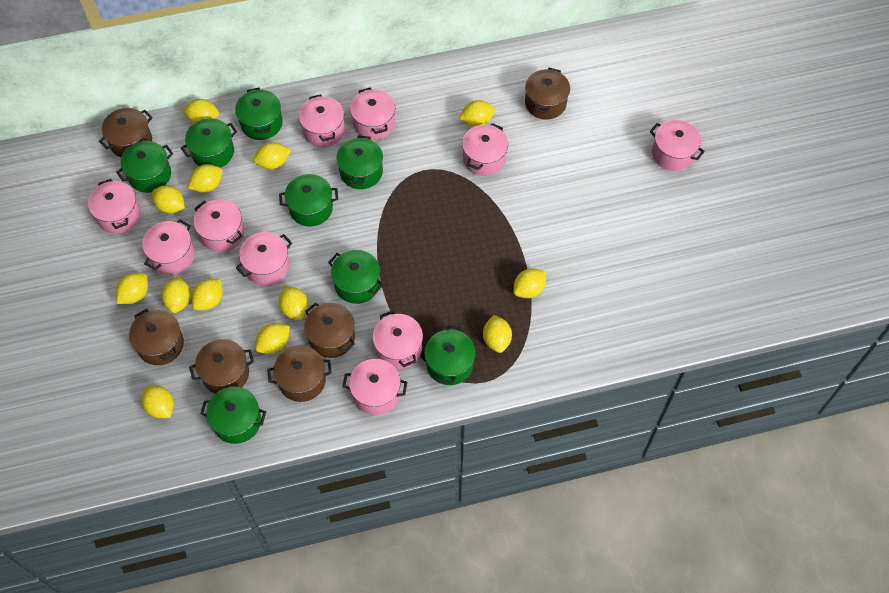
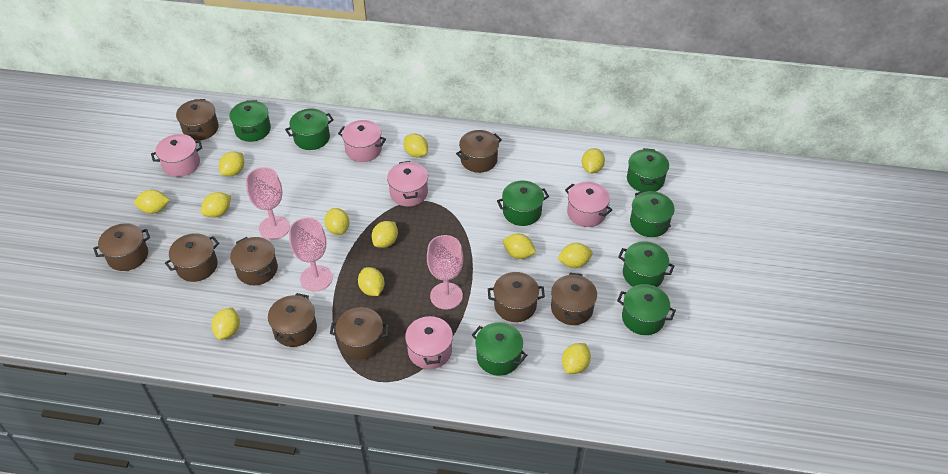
brown pot: [99,108,153,157] [129,309,184,365] [189,339,254,394] [267,346,332,402] [304,303,355,358] [525,68,570,120] = 6 -> [93,223,150,271] [165,233,219,282] [176,99,219,140] [230,237,278,285] [268,293,317,347] [330,307,389,360] [456,130,502,173] [488,272,545,322] [551,273,597,325] = 9
pink goblet: none = 0 -> [246,167,290,240] [289,218,333,292] [427,235,463,310] = 3
pink pot: [88,179,140,234] [142,220,195,275] [194,199,244,252] [236,232,292,286] [299,94,345,147] [342,359,407,415] [350,87,395,140] [372,310,423,369] [462,123,508,176] [650,120,705,171] = 10 -> [151,134,202,177] [338,120,386,162] [387,161,428,206] [405,314,453,369] [565,182,612,227] = 5
yellow lemon: [116,273,148,304] [141,385,174,418] [152,185,185,214] [161,276,191,313] [182,99,219,123] [188,164,222,193] [191,279,223,311] [253,142,291,169] [255,323,290,354] [279,286,308,320] [459,100,495,127] [483,315,512,353] [513,268,546,298] = 13 -> [134,190,170,214] [201,192,231,217] [211,307,240,340] [219,151,244,176] [324,208,350,235] [358,267,384,296] [372,221,398,248] [404,134,428,157] [503,233,536,259] [557,243,593,268] [562,343,591,374] [582,148,605,173] = 12

